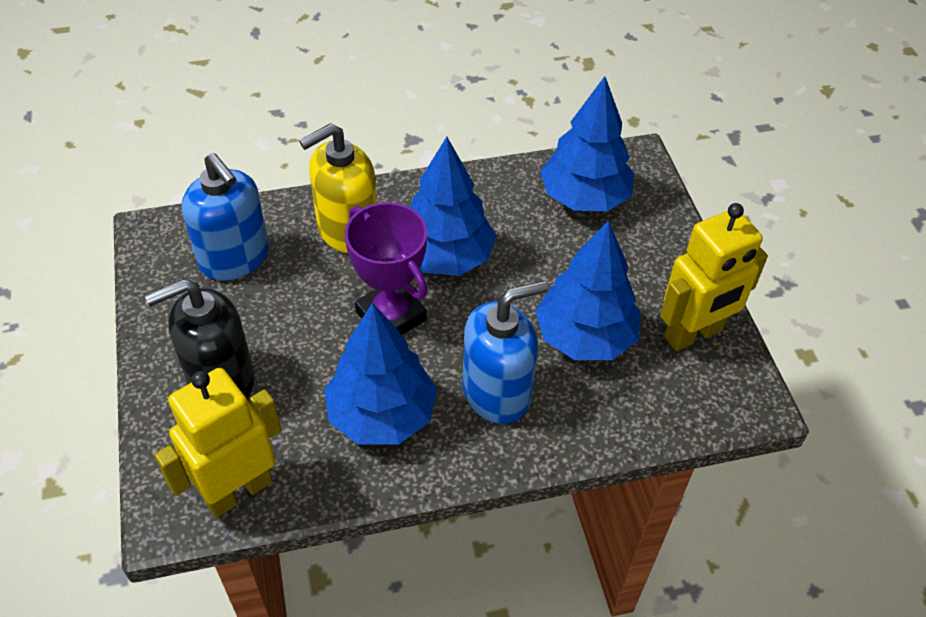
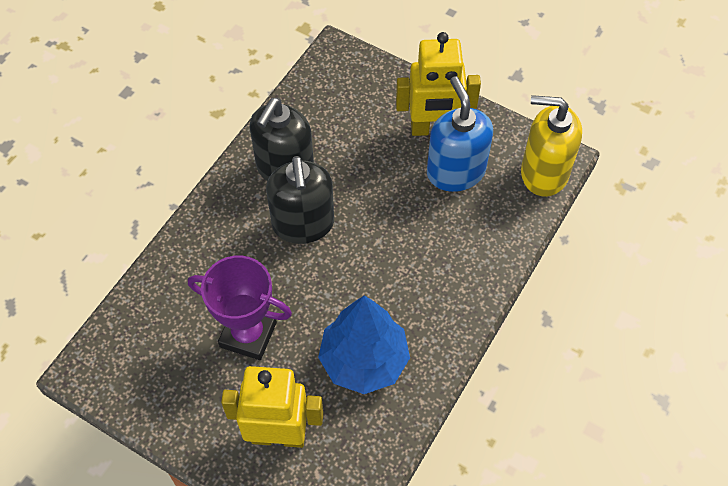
black soap dispenser: [145,279,255,398] = 1 -> [250,98,314,181] [266,156,334,244] = 2
blue soap dispenser: [182,153,269,281] [462,281,548,424] = 2 -> [427,76,493,192] = 1
blue tree: [324,303,437,445] [410,137,496,276] [535,220,641,360] [540,76,634,211] = 4 -> [318,296,410,394] = 1

